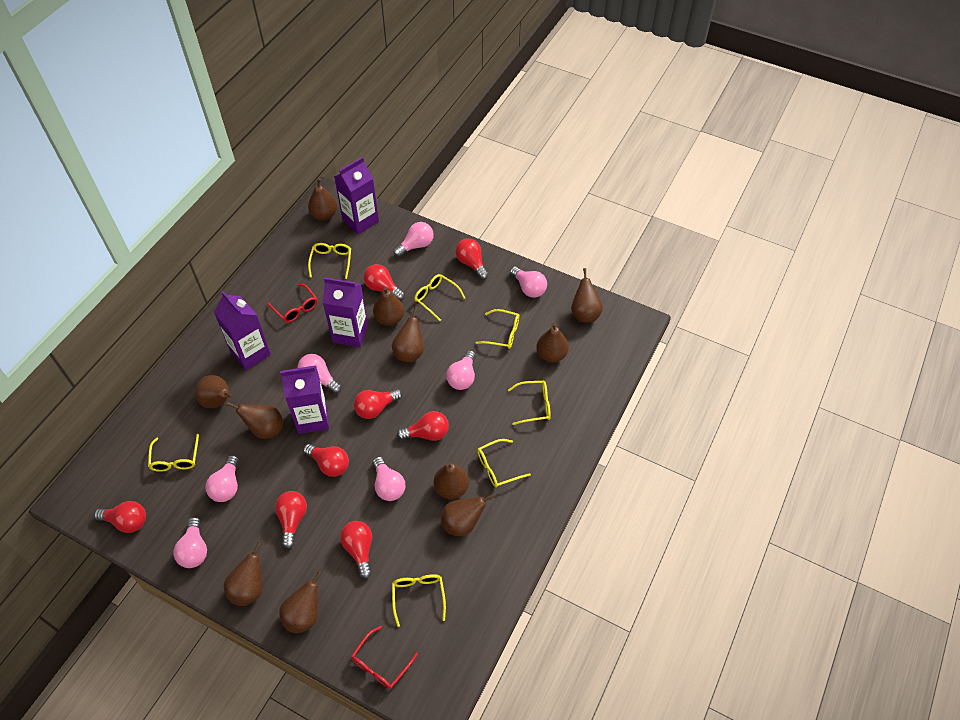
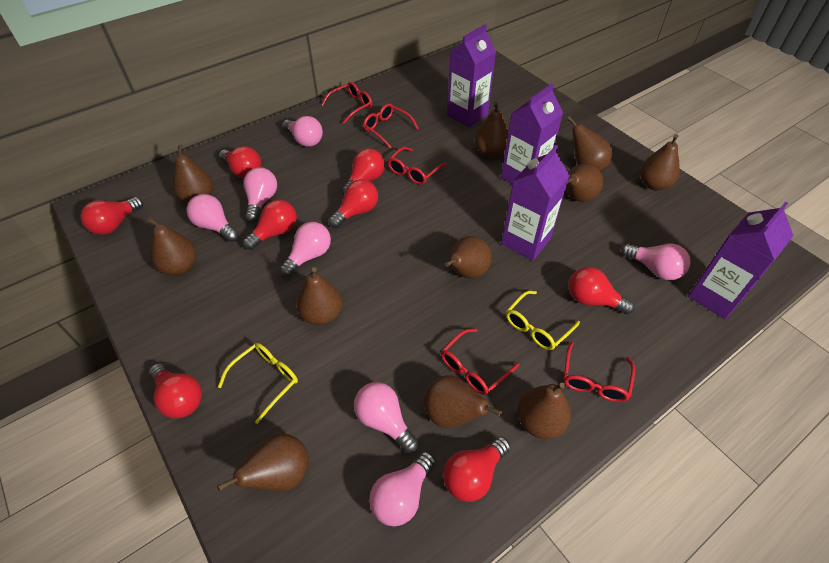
red glasses: [267,284,317,323] [351,626,418,689] = 2 -> [321,82,372,124] [363,103,419,148] [387,147,446,185] [441,329,520,395] [564,342,635,402] = 5
yellow glasses: [148,434,199,472] [308,243,351,279] [392,574,446,627] [414,274,465,321] [475,309,519,349] [477,439,531,488] [508,381,551,425] = 7 -> [218,343,298,424] [506,291,580,350] = 2

